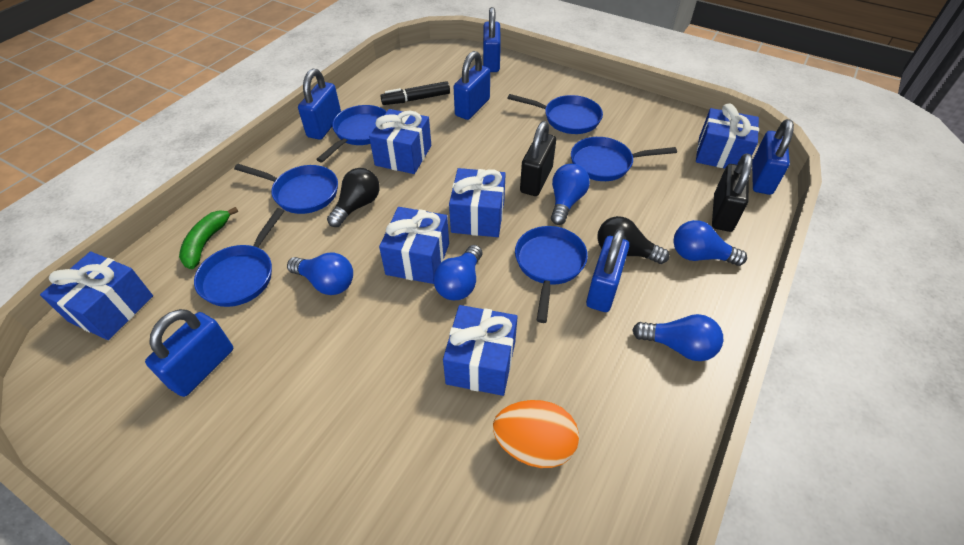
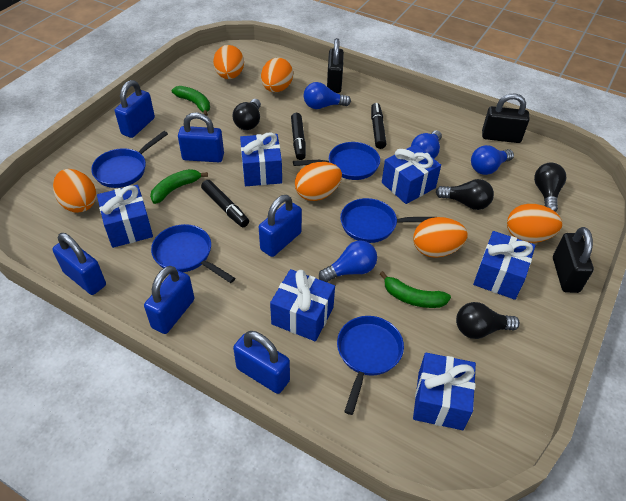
black light bulb: [327,168,380,227] [597,216,669,264] = 2 -> [233,99,261,130] [436,179,494,210] [456,302,520,339] [534,163,566,212] = 4
black marker: [380,81,450,105] = 1 -> [201,180,249,227] [291,113,306,160] [371,103,386,149] = 3
black padlock: [520,121,556,196] [712,153,753,232] = 2 -> [327,38,344,93] [482,94,530,143] [553,227,594,293] = 3
blue light bulb: [287,253,353,295] [433,245,482,300] [551,164,590,225] [632,314,723,361] [673,220,747,266] = 5 -> [304,82,351,109] [319,240,377,282] [411,130,442,159] [471,145,514,175] = 4
blue pan: [194,208,284,307] [234,164,338,214] [316,105,387,163] [508,94,603,134] [515,226,588,323] [571,137,677,181] = 6 -> [91,131,168,188] [151,224,235,283] [293,142,380,180] [337,316,404,415] [340,198,434,243] = 5
green banana: [179,207,238,269] = 1 -> [150,169,208,204] [172,86,210,116] [380,271,451,308] = 3
orange egg: [493,400,579,468] = 1 -> [53,169,96,213] [213,45,244,79] [261,58,293,92] [295,162,342,201] [413,217,468,258] [507,204,562,243] = 6

